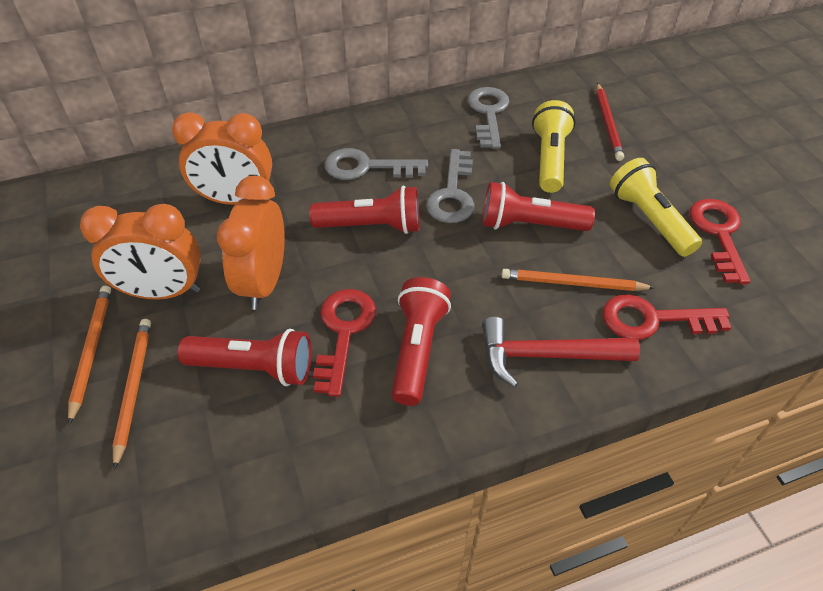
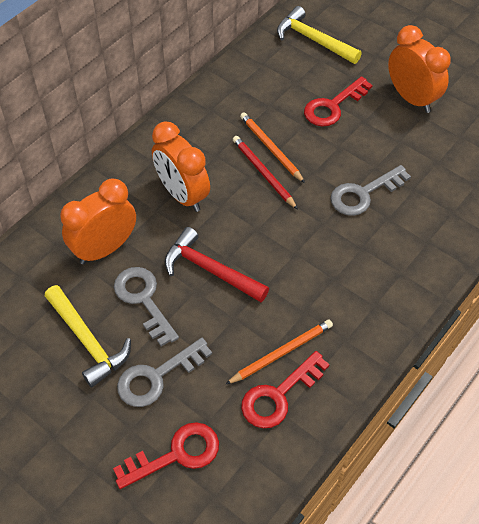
orange pencil: [68,286,111,425] [112,319,151,470] [502,269,655,291] = 3 -> [225,320,333,385] [240,113,305,183] = 2
red flashlight: [178,329,312,386] [310,186,420,234] [392,277,451,406] [482,182,595,231] = 4 -> none = 0
yellow flashlight: [532,100,576,193] [610,158,702,257] = 2 -> none = 0
yellow hammer: none = 0 -> [45,285,131,388] [277,6,362,64] = 2

